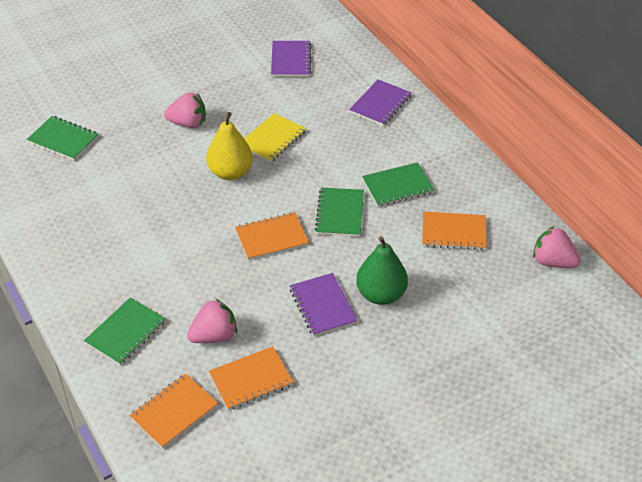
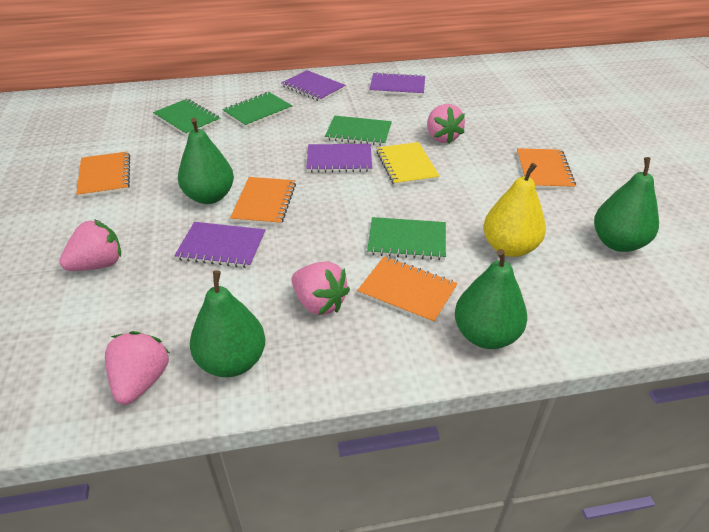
green pear: [356,236,408,305] = 1 -> [178,118,234,204] [190,270,265,377] [455,249,527,349] [594,157,659,252] = 4
pink strawberry: [164,92,206,128] [187,299,237,343] [533,226,581,268] = 3 -> [60,219,121,271] [105,331,169,405] [292,262,350,315] [427,104,465,144] = 4
purple notebook: [271,41,311,77] [290,273,358,336] [349,80,412,126] = 3 -> [174,222,266,268] [281,70,346,102] [306,144,372,173] [369,72,425,96] = 4

